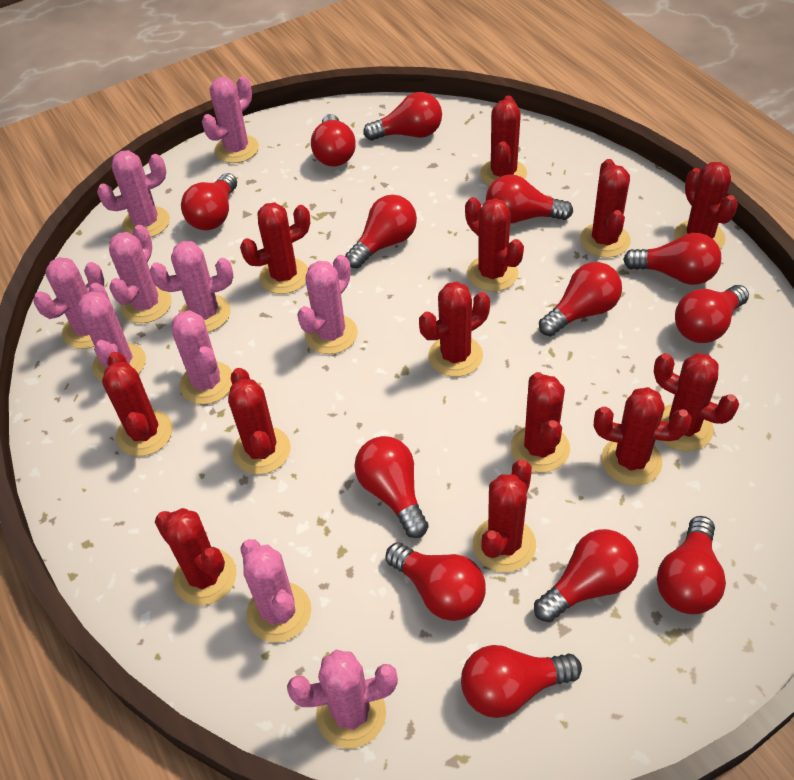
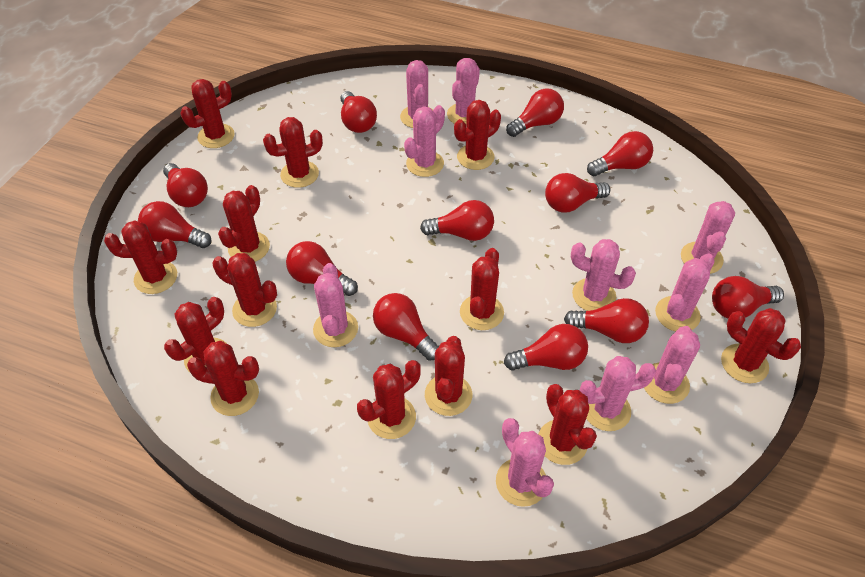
red light bulb: [181,173,237,230] [311,114,356,166] [345,195,417,268] [354,436,429,538] [363,92,442,141] [385,542,486,621] [461,645,582,718] [486,174,573,223] [534,529,638,622] [539,262,622,337] [623,233,721,285] [657,516,726,614] [675,285,749,343] = 13 -> [138,201,211,248] [163,163,208,207] [286,241,358,296] [341,91,377,133] [373,293,439,361] [420,200,494,241] [504,324,588,371] [506,88,564,137] [545,173,610,213] [564,298,649,343] [587,131,653,176] [712,276,784,319] = 12

